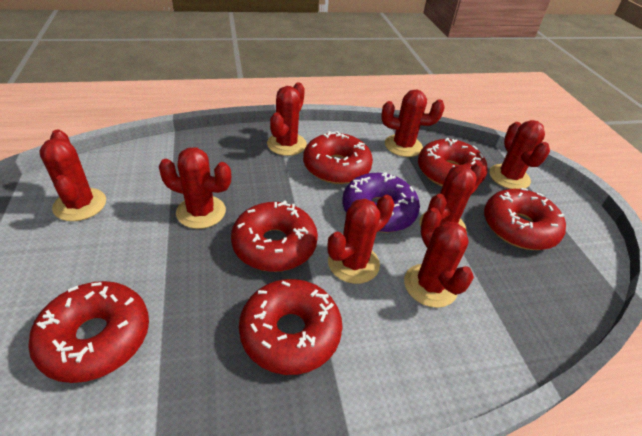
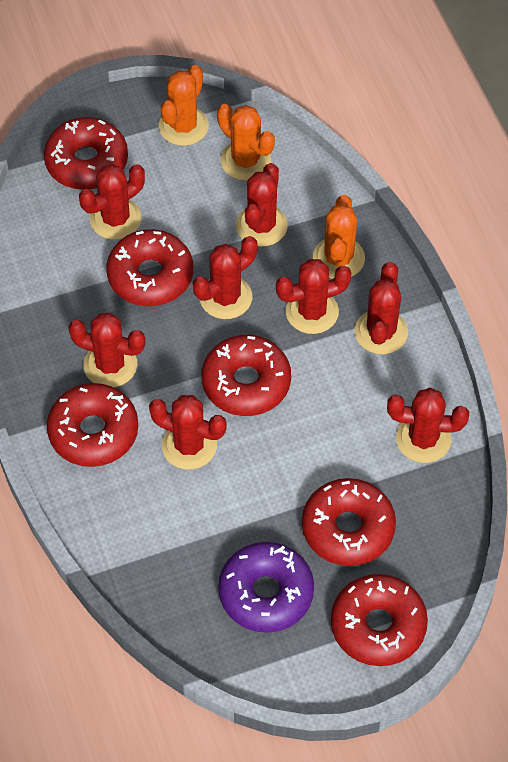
orange cactus: none = 0 -> [159,65,209,146] [217,104,275,181] [313,195,365,279] = 3

